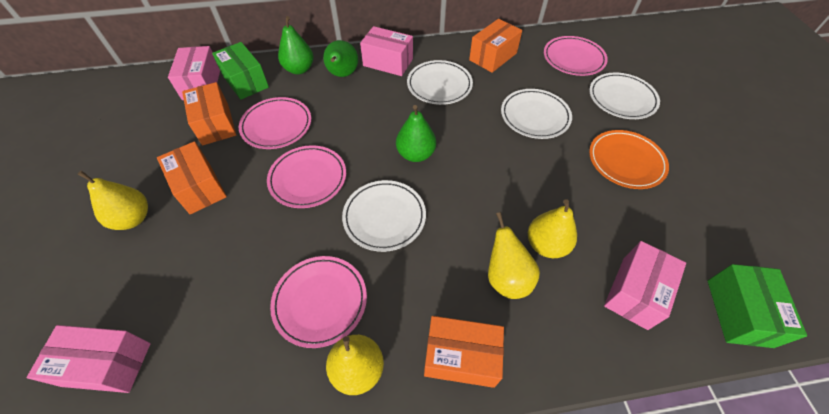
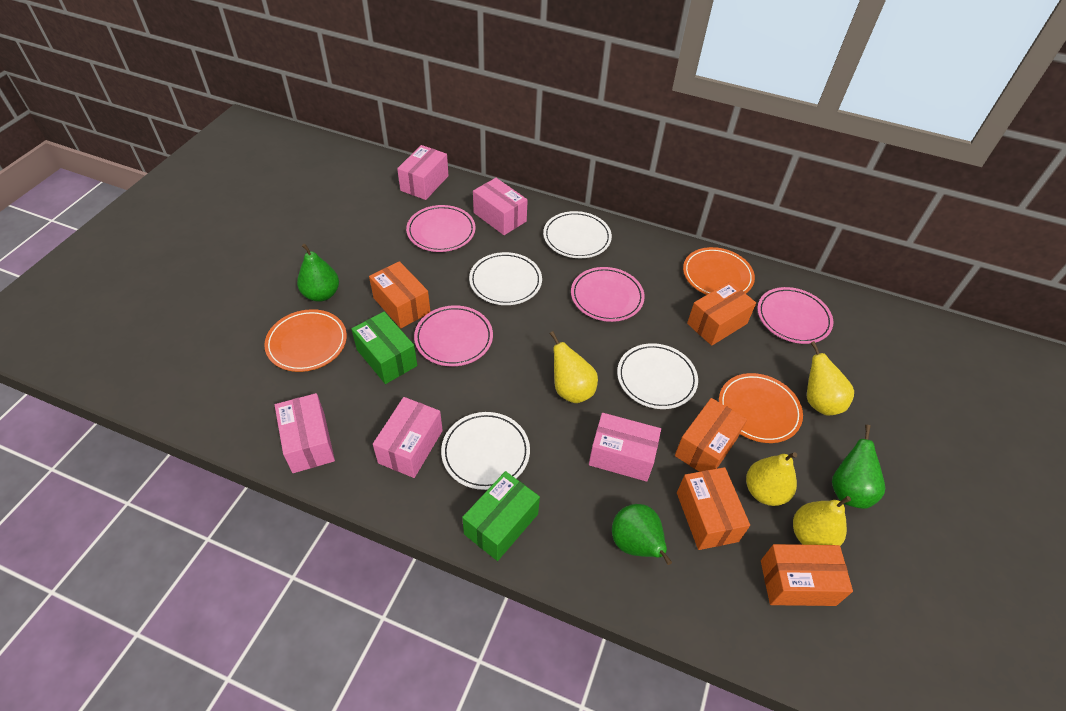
orange box: [157,141,227,214] [182,82,236,145] [424,316,504,388] [469,19,522,73] = 4 -> [369,261,431,328] [675,398,747,472] [677,467,750,550] [687,281,756,346] [761,544,853,606] = 5
orange plate: [589,130,669,189] = 1 -> [264,309,347,372] [683,247,755,295] [719,373,803,443] = 3
pink box: [27,325,151,393] [168,46,220,100] [360,26,413,76] [604,241,686,330] = 4 -> [275,393,335,473] [373,397,443,478] [397,145,449,200] [473,178,528,235] [589,413,661,482] = 5

